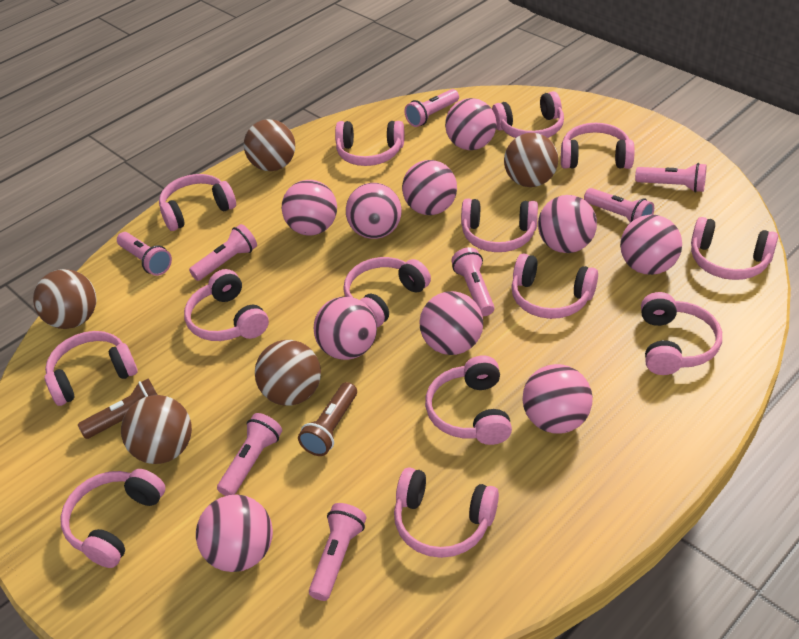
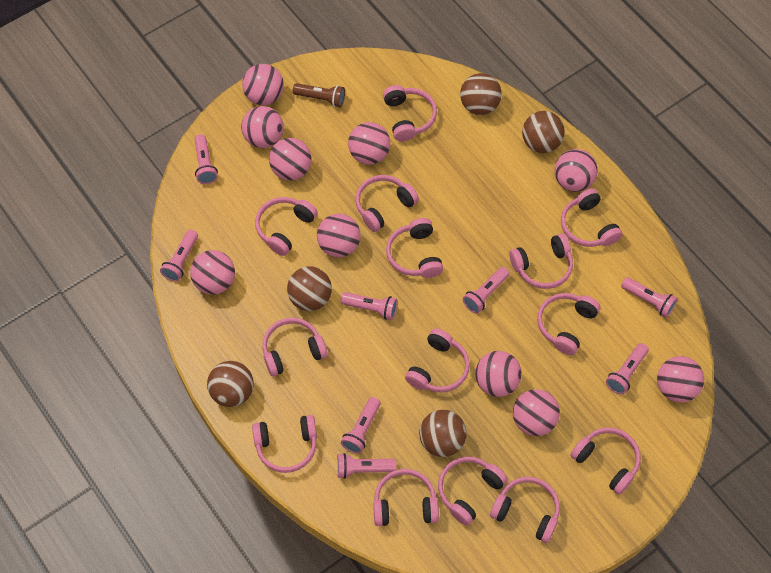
brown flashlight: [78,379,157,439] [298,382,357,456] = 2 -> [293,83,345,107] = 1

